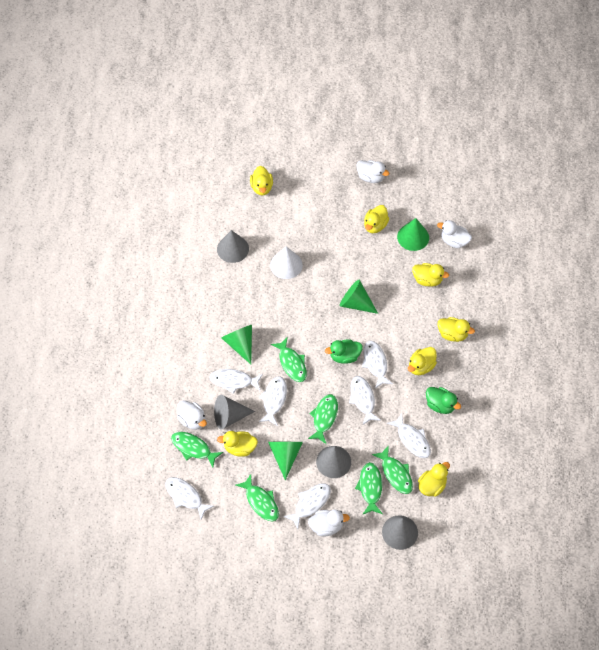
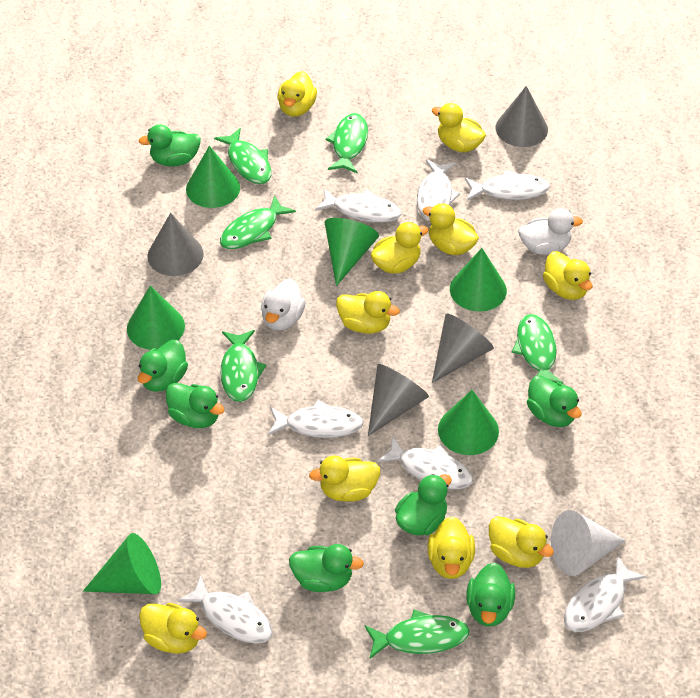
green cone: [222,325,252,364] [268,442,303,480] [340,280,378,314] [397,218,429,251] = 4 -> [83,533,161,594] [127,286,185,350] [186,146,240,208] [324,218,379,286] [438,390,499,455] [450,248,507,312] = 6
green duck: [325,339,363,364] [426,387,461,414] = 2 -> [138,340,188,392] [139,124,201,166] [165,383,224,428] [289,544,364,592] [395,474,452,535] [466,562,515,626] [527,375,581,427] = 7
white duck: [177,400,207,430] [308,510,350,536] [356,160,389,183] [437,220,472,248] = 4 -> [261,279,306,331] [519,208,583,255] = 2
yellow duck: [217,431,258,457] [250,166,273,195] [364,205,389,233] [408,347,437,375] [412,263,449,287] [418,462,450,496] [438,317,475,342] = 7 -> [139,603,207,654] [278,71,317,117] [309,456,380,502] [336,291,400,334] [371,222,428,274] [423,203,479,255] [428,517,475,579] [432,103,486,153] [489,516,554,568] [543,251,593,300] = 10

